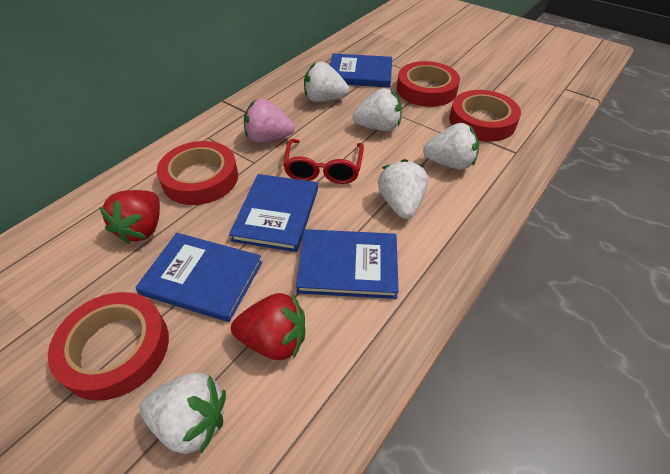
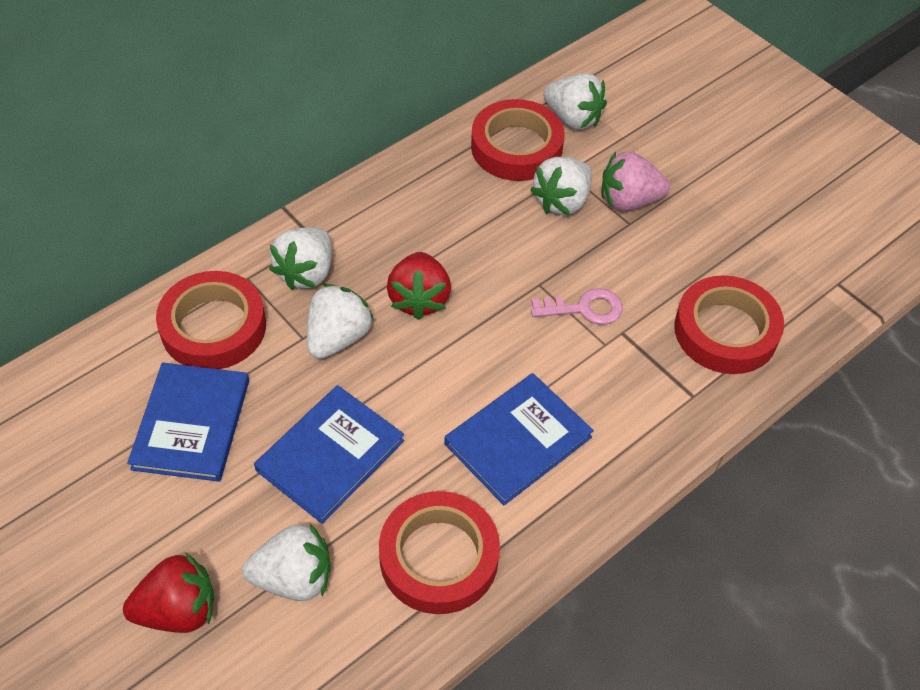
blue book: [135,233,262,322] [229,174,318,252] [296,229,399,299] [330,54,392,87] = 4 -> [127,362,249,482] [254,385,404,524] [445,373,594,505] = 3
pink key: none = 0 -> [531,288,623,325] = 1
red glasses: [283,139,364,184] = 1 -> none = 0

